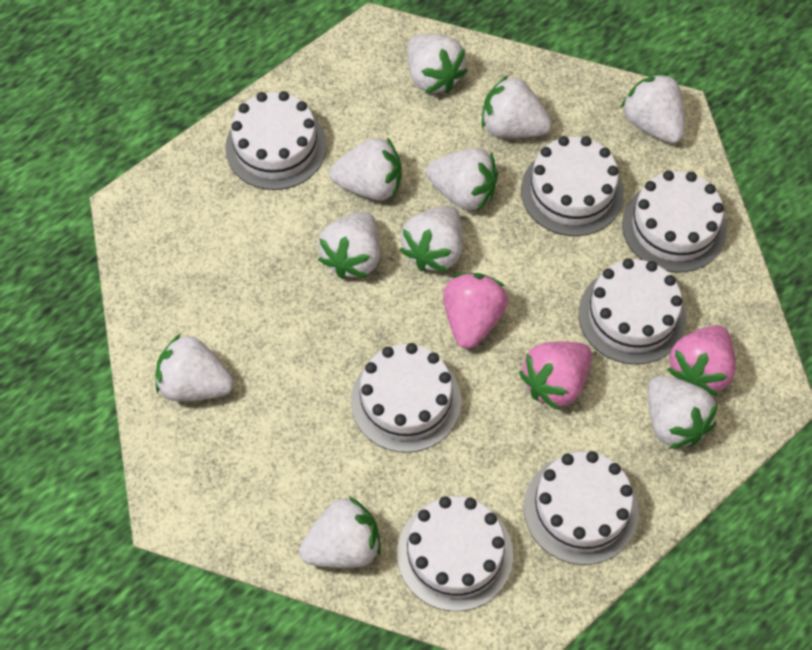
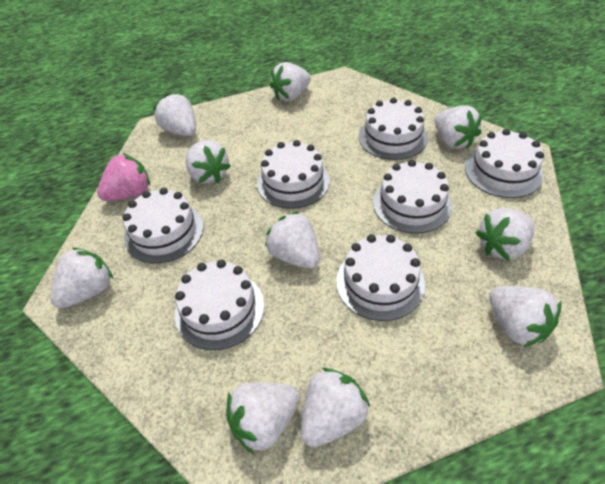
pink strawberry: [443,273,508,349] [519,341,592,410] [667,325,736,396] = 3 -> [97,153,150,201] = 1

